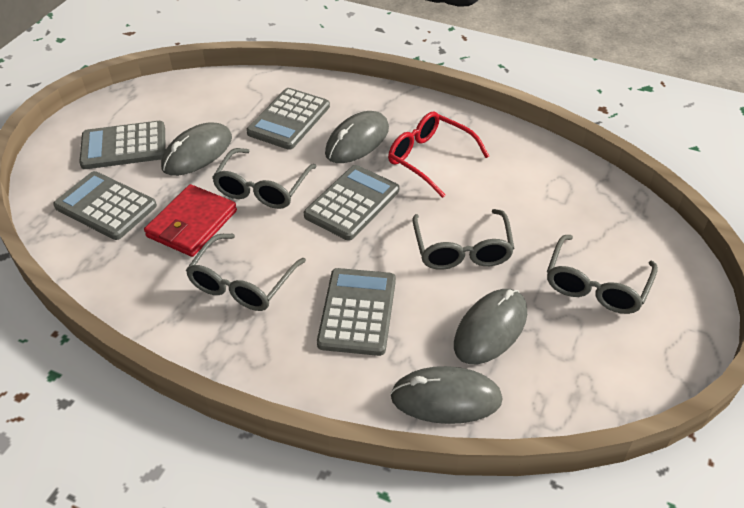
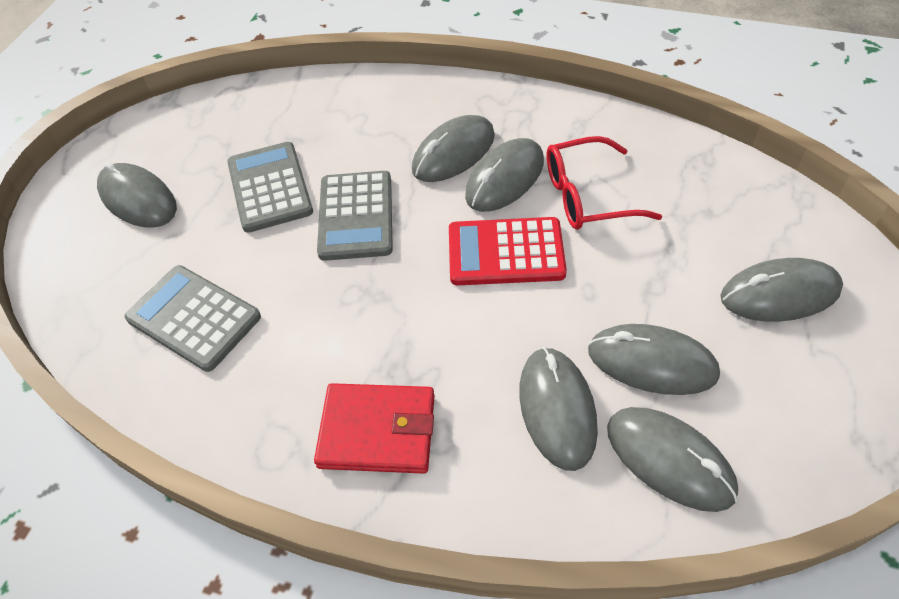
grey calculator: [53,171,157,240] [79,121,166,169] [246,88,330,150] [304,165,399,240] [317,268,396,356] = 5 -> [124,265,261,372] [227,142,313,233] [317,171,393,261] = 3
grey glasses: [186,234,306,311] [212,148,317,209] [412,209,515,270] [547,235,658,314] = 4 -> none = 0
grey mouse: [161,123,232,176] [325,111,389,163] [390,366,503,424] [454,289,527,364] = 4 -> [97,162,177,228] [412,115,495,182] [465,138,544,212] [519,347,598,471] [588,324,720,395] [607,407,738,512] [721,258,843,322] = 7
red calculator: none = 0 -> [449,217,567,285] = 1

